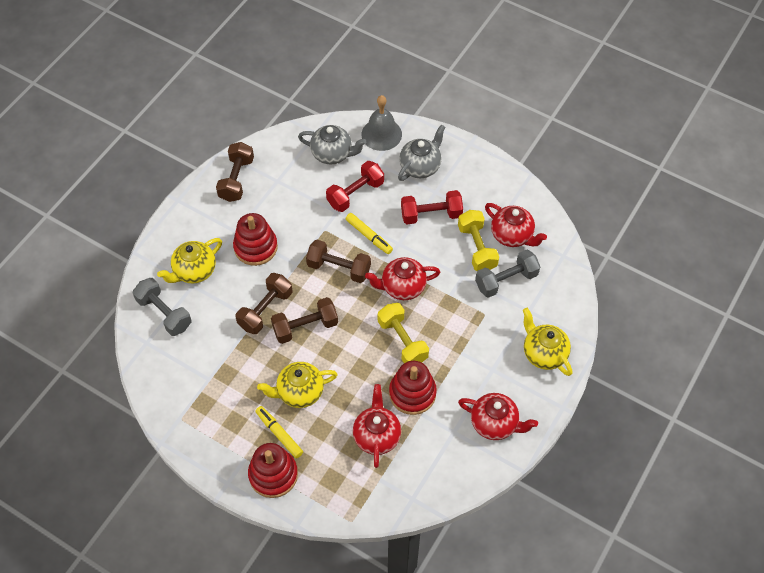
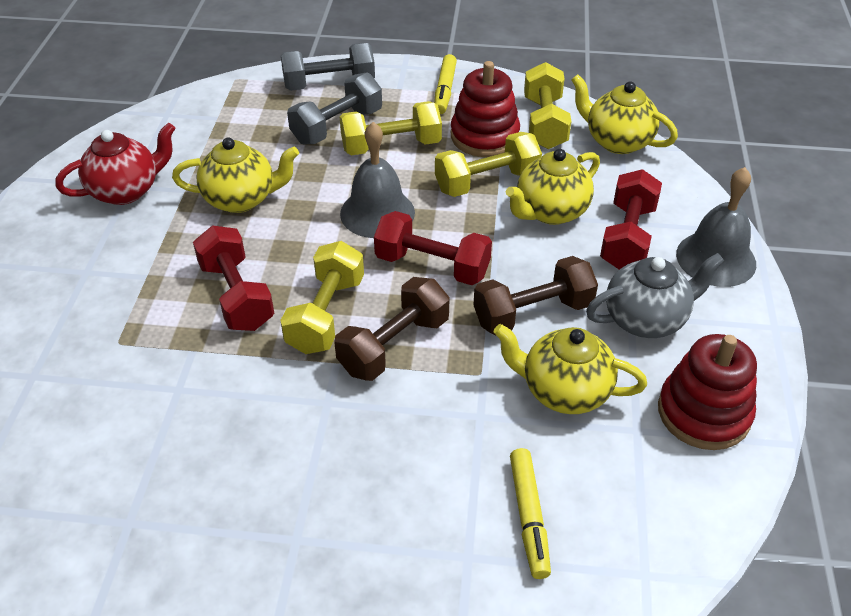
brown dumbbell: [216,142,254,202] [236,273,292,334] [271,297,338,344] [306,240,371,283] = 4 -> [334,277,450,381] [473,256,598,335] = 2
grey bell: [361,95,402,151] = 1 -> [340,122,415,238] [676,167,756,287] = 2
grey teapot: [298,125,366,164] [398,125,445,181] = 2 -> [586,253,725,338] = 1
red dumbbell: [326,161,384,212] [401,190,463,224] = 2 -> [193,226,274,331] [374,211,492,285] [600,169,662,269] = 3
red stacking toy: [233,213,278,266] [248,443,298,498] [389,361,437,415] = 3 -> [451,61,520,157] [658,334,757,450] = 2
red teapot: [353,384,401,468] [365,257,440,300] [458,393,538,440] [485,203,547,247] = 4 -> [55,122,176,205] = 1
yellow dumbbell: [378,303,429,363] [458,210,499,271] = 2 -> [280,241,364,354] [340,101,442,155] [435,132,542,197] [524,62,571,149] = 4
yellow teapot: [157,238,222,283] [257,362,338,408] [523,308,572,376] = 3 -> [172,137,299,213] [493,324,647,414] [506,149,600,225] [571,74,678,154] = 4

